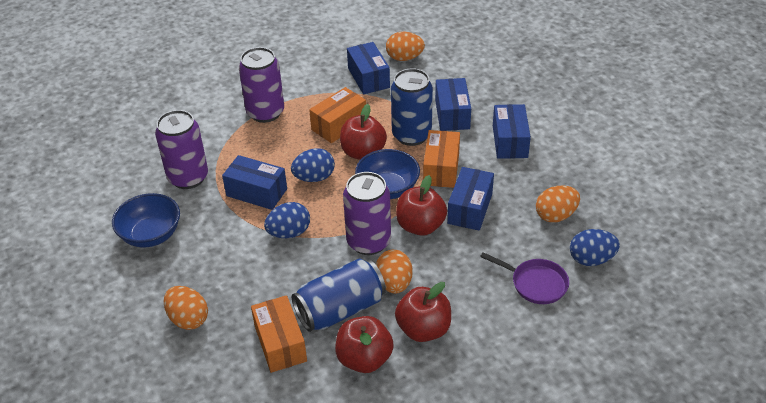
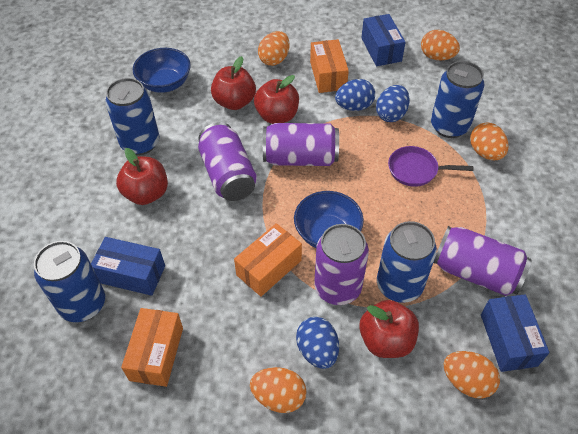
blue box: [222,155,287,210] [347,42,390,94] [435,78,471,131] [447,167,494,231] [493,104,531,159] = 5 -> [91,237,165,296] [361,14,405,66] [481,294,549,372] = 3
blue can: [292,258,386,332] [391,68,433,146] = 2 -> [34,241,105,322] [105,78,159,155] [377,221,437,303] [431,61,484,138] = 4
orange egg: [164,286,208,330] [376,250,413,293] [386,32,425,61] [536,186,580,223] = 4 -> [250,367,307,413] [258,31,290,66] [421,30,460,60] [444,351,500,398] [470,122,508,160] = 5
purple can: [155,110,208,189] [239,47,284,123] [343,172,391,255] = 3 -> [198,122,257,201] [263,123,339,166] [314,224,369,305] [434,226,532,296] = 4

